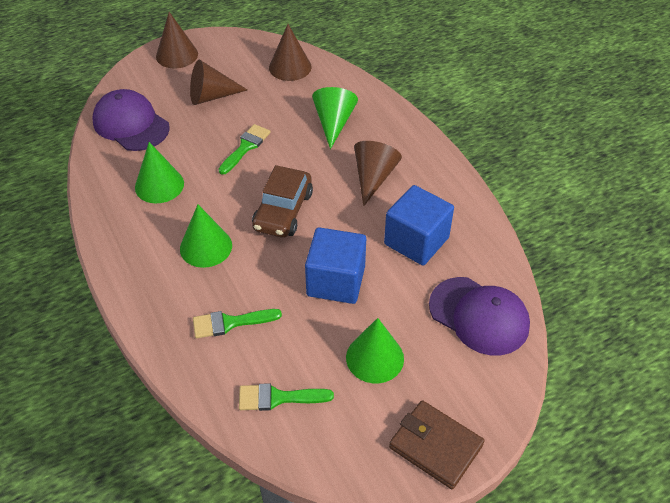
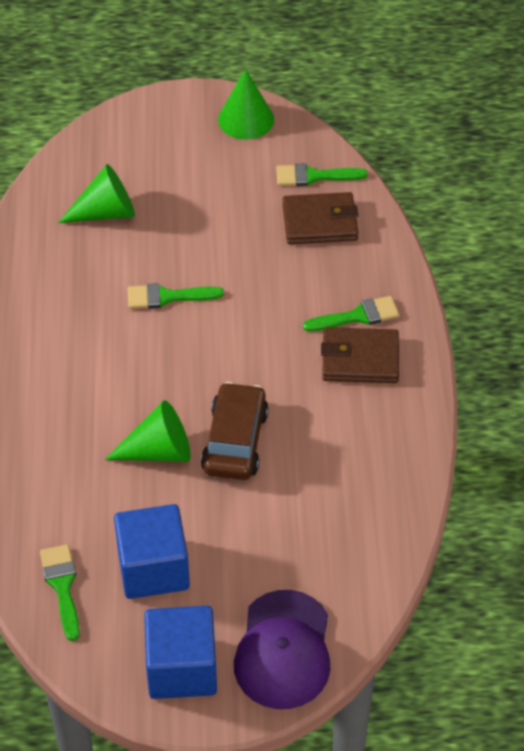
brown cone: [156,12,198,68] [190,59,247,105] [269,24,312,81] [354,141,402,206] = 4 -> none = 0
brown wallet: [389,400,484,489] = 1 -> [282,192,359,244] [321,327,399,383] = 2
green brush: [193,309,282,338] [218,124,271,175] [239,383,334,411] = 3 -> [40,544,80,641] [128,283,224,309] [276,163,367,186] [303,296,400,332] = 4
green cone: [135,142,184,203] [180,204,232,268] [312,87,358,149] [346,318,404,383] = 4 -> [58,164,135,223] [105,400,191,462] [218,69,274,140] = 3
purple cap: [92,89,170,151] [429,277,530,355] = 2 -> [234,590,330,709] = 1

